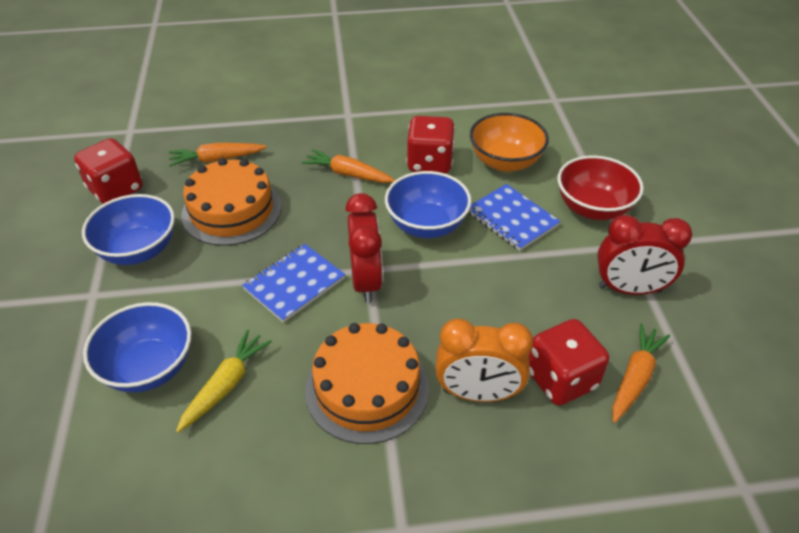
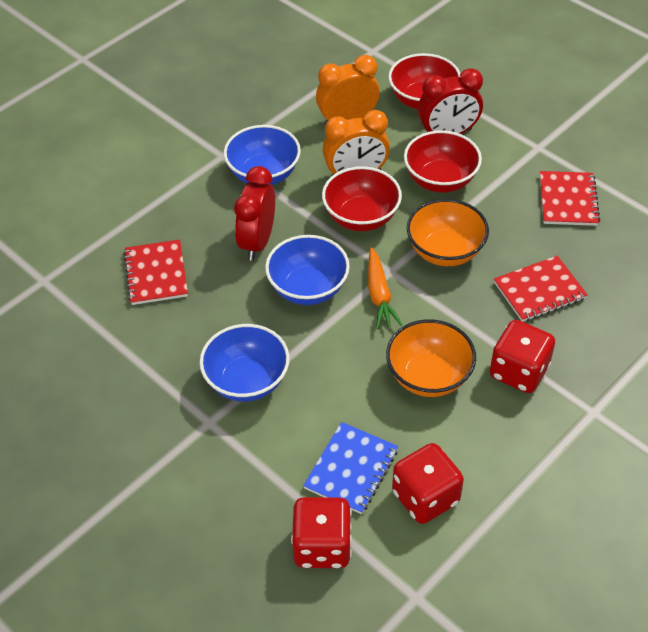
blue notebook: [242,243,345,323] [468,184,561,251] = 2 -> [303,422,398,514] = 1
orange bowl: [470,113,549,172] = 1 -> [386,319,476,397] [407,199,489,266] = 2
orange cake: [181,158,281,246] [305,323,429,444] = 2 -> none = 0
orange carrot: [169,143,267,167] [302,149,395,183] [612,323,670,423] = 3 -> [368,247,402,329] = 1
orange clock: [435,319,533,402] = 1 -> [316,55,380,125] [323,110,390,176] = 2
red bowl: [558,155,644,220] = 1 -> [322,166,402,231] [388,53,460,109] [404,130,482,193] = 3
red notebook: none = 0 -> [124,239,188,305] [494,256,588,322] [540,171,600,226] = 3
yellow carrot: [176,330,272,433] = 1 -> none = 0

